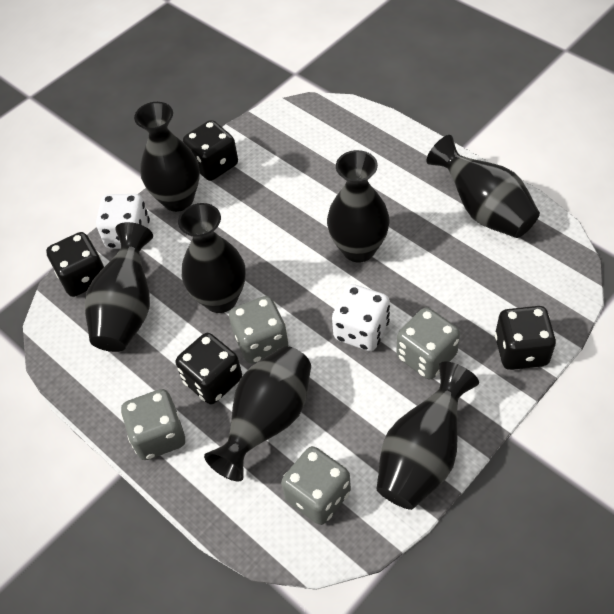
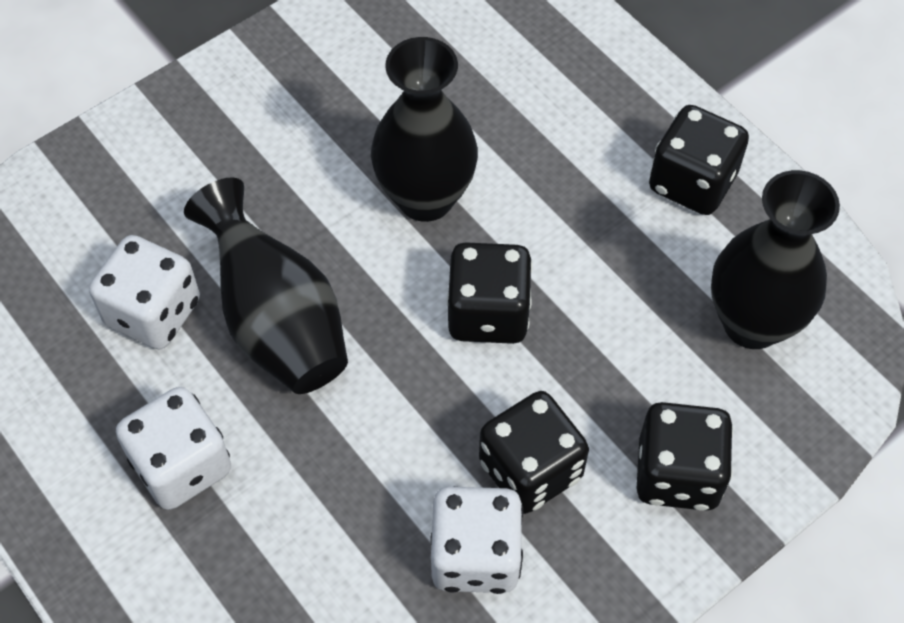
black vase: [84,222,153,352] [134,102,200,212] [178,203,246,313] [204,346,311,481] [327,150,390,262] [376,361,479,510] [426,135,540,238] = 7 -> [184,178,348,394] [371,37,478,222] [711,170,840,349] = 3
grey dice: [121,389,185,460] [229,296,288,364] [281,446,351,525] [396,308,460,379] = 4 -> none = 0
white dice: [96,194,150,249] [332,284,390,351] = 2 -> [89,235,200,350] [116,387,231,510] [430,486,523,594] = 3

